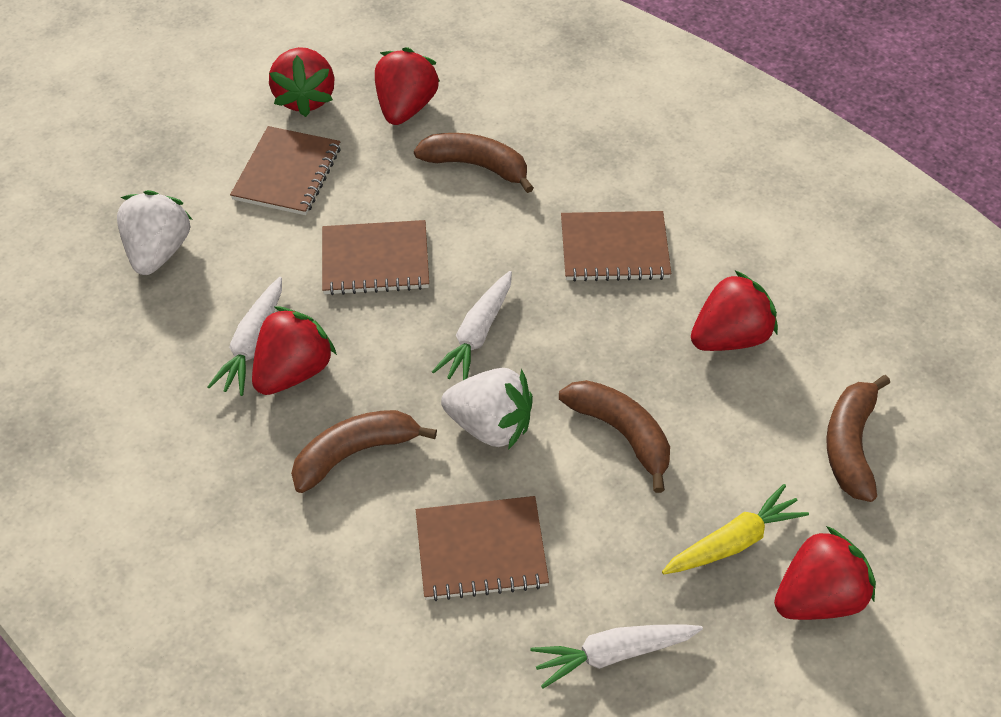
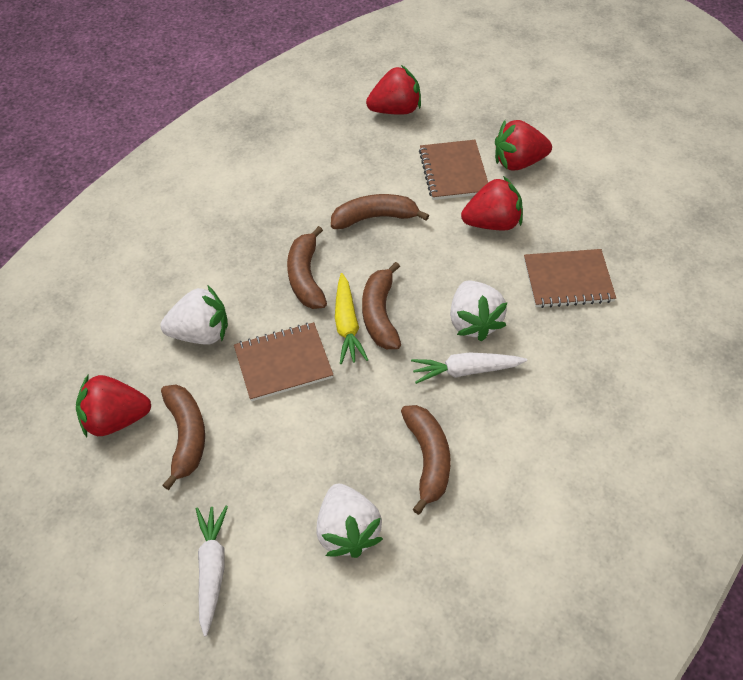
brown banana: [291,410,437,493] [414,133,534,193] [559,380,670,493] [826,375,890,502] = 4 -> [161,384,205,490] [287,226,327,309] [331,194,429,229] [362,262,401,349] [401,405,450,515] = 5
brown notebook: [230,126,341,215] [322,220,429,295] [416,496,549,601] [561,211,671,282] = 4 -> [234,322,333,401] [419,140,488,200] [524,249,616,308] = 3
red strawberry: [252,306,337,395] [269,47,334,117] [375,47,440,125] [691,270,778,351] [774,526,876,620] = 5 -> [76,375,151,437] [366,65,421,115] [461,176,523,231] [495,120,552,170] = 4
white carrot: [207,277,282,396] [432,271,512,380] [530,624,703,688] = 3 -> [196,506,228,636] [411,352,527,384] = 2
white strawberry: [117,190,193,275] [441,368,533,450] = 2 -> [160,285,228,345] [316,484,383,558] [450,281,507,341] = 3

